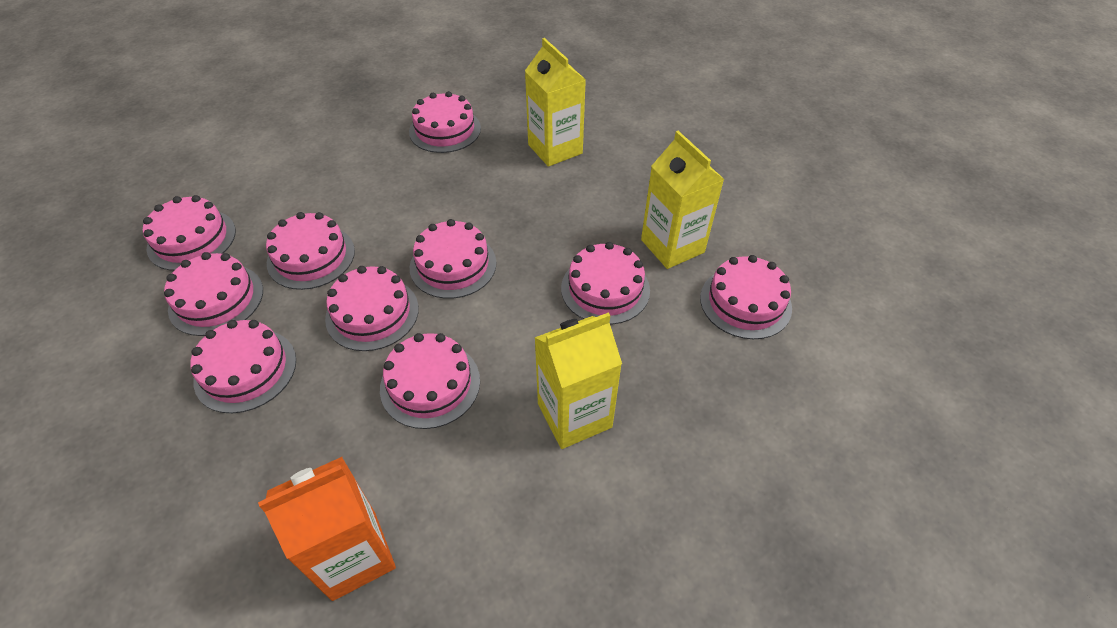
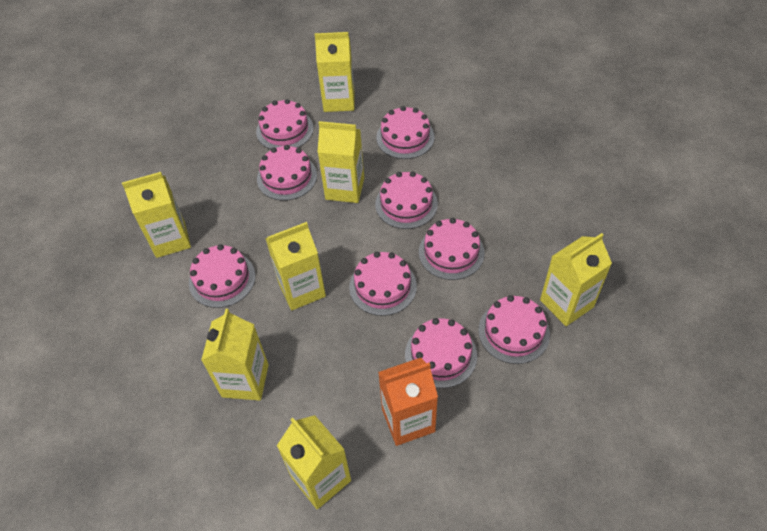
pink cake: [143,195,236,271] [164,252,263,336] [191,320,296,413] [266,212,355,290] [325,266,419,351] [380,333,480,429] [409,91,481,153] [410,219,496,299] [561,242,650,325] [700,255,792,339] = 10 -> [189,244,255,308] [256,99,314,149] [257,145,317,201] [349,252,417,316] [375,171,438,229] [376,106,435,159] [405,318,477,388] [419,218,485,280] [478,295,550,364] = 9
yellow carton: [525,38,586,167] [535,313,622,449] [641,131,725,269] = 3 -> [122,172,191,258] [201,309,269,401] [266,222,326,310] [277,415,351,509] [315,32,354,112] [318,121,364,203] [540,233,612,326] = 7

